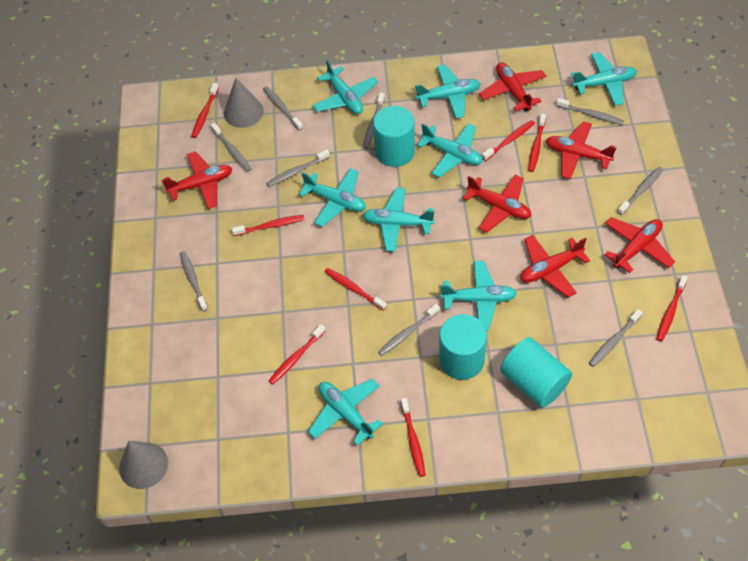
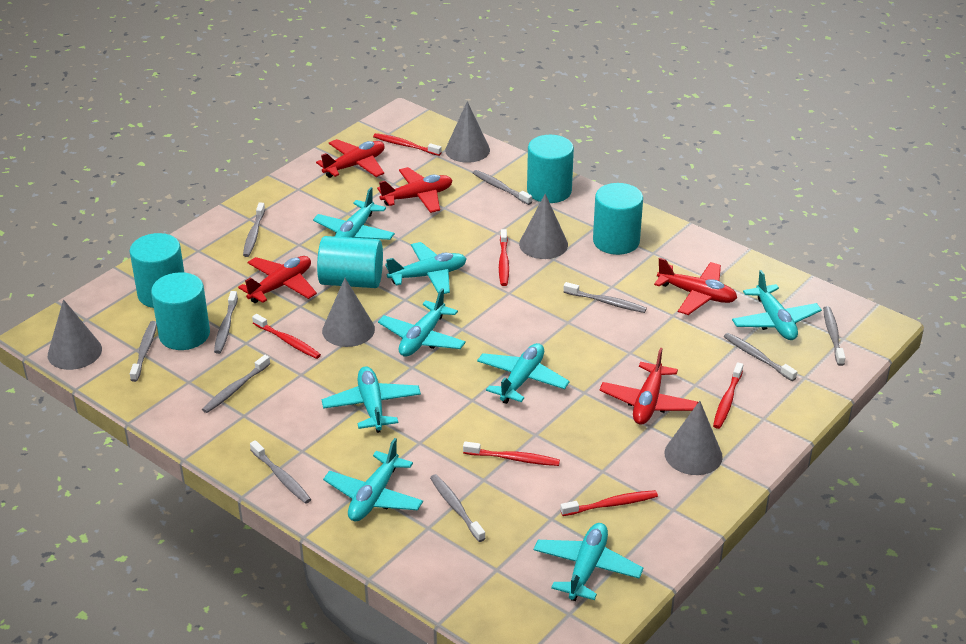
grey cone: [119,441,168,489] [224,78,264,128] = 2 -> [48,299,102,370] [322,278,375,347] [445,101,490,163] [519,194,568,259] [664,401,723,475] = 5
grey toothbrush: [180,251,208,311] [211,123,251,172] [263,86,303,130] [266,149,330,187] [363,92,385,149] [378,304,440,356] [556,98,624,125] [589,309,643,367] [617,167,663,215] = 9 -> [130,321,157,382] [202,355,270,413] [214,291,238,354] [243,203,265,257] [250,440,311,504] [430,474,486,542] [473,170,532,205] [563,282,647,313] [724,333,797,381] [823,306,845,366] = 10
red plane: [162,151,232,209] [463,175,531,232] [479,62,546,111] [520,235,590,297] [546,121,616,179] [604,217,675,273] = 6 -> [238,256,317,303] [316,139,385,178] [377,167,452,213] [599,348,698,425] [654,258,737,315] = 5
red toothbrush: [191,83,219,138] [232,215,305,236] [268,324,326,385] [325,268,387,311] [401,398,426,477] [482,120,535,161] [528,113,546,172] [656,275,688,342] = 8 -> [252,314,321,359] [373,133,441,156] [463,442,560,466] [499,229,509,286] [560,490,658,516] [713,362,743,429] = 6
turquoise cylinder: [373,106,415,167] [439,314,487,380] [500,337,572,408] = 3 -> [130,233,184,308] [151,272,210,350] [317,236,383,288] [527,135,574,203] [593,183,643,255] = 5

